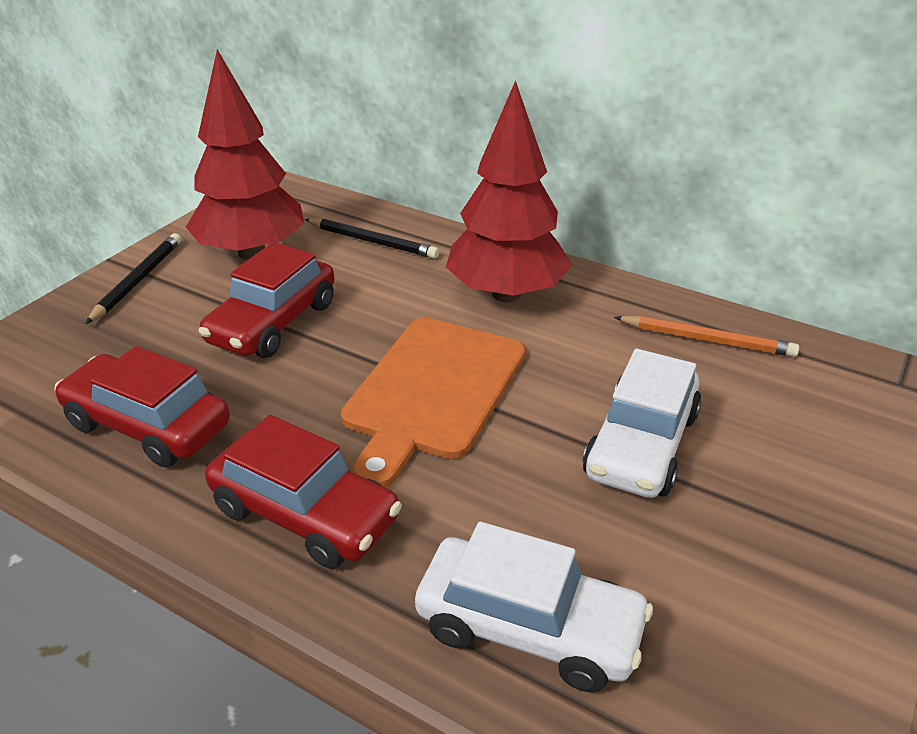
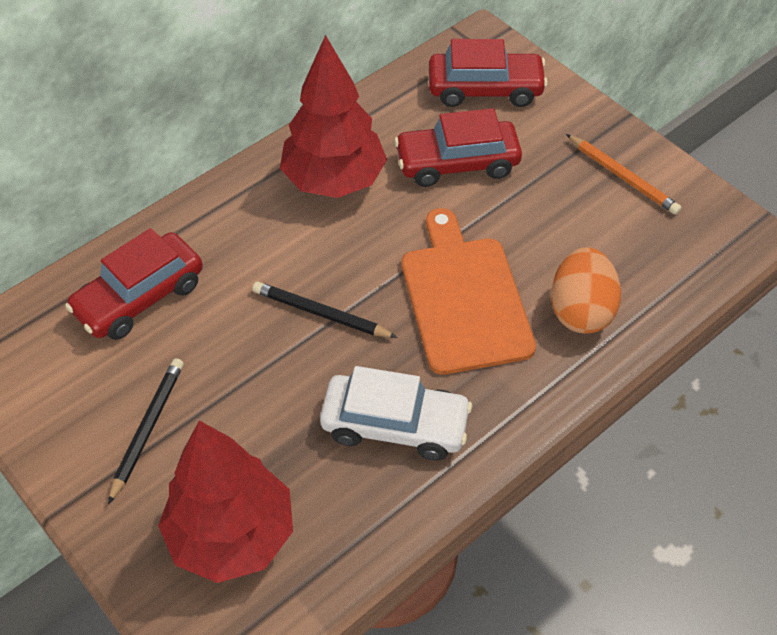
orange egg: none = 0 -> [551,248,621,334] = 1
white car: [415,522,653,692] [583,349,702,498] = 2 -> [320,366,472,461] = 1

